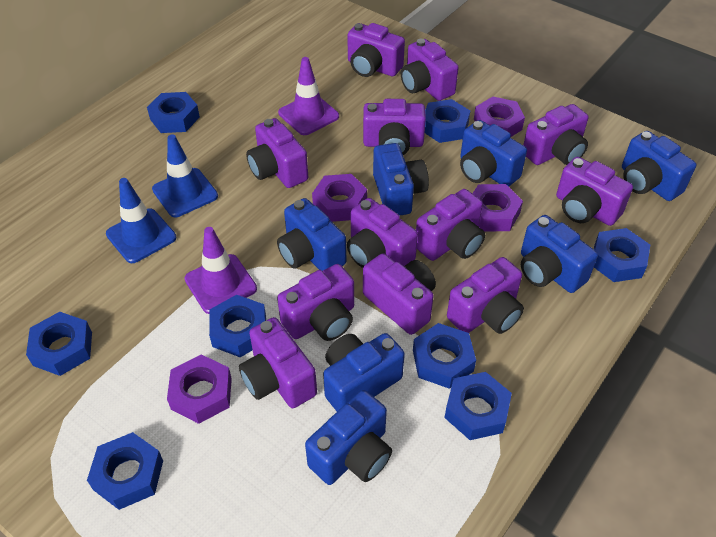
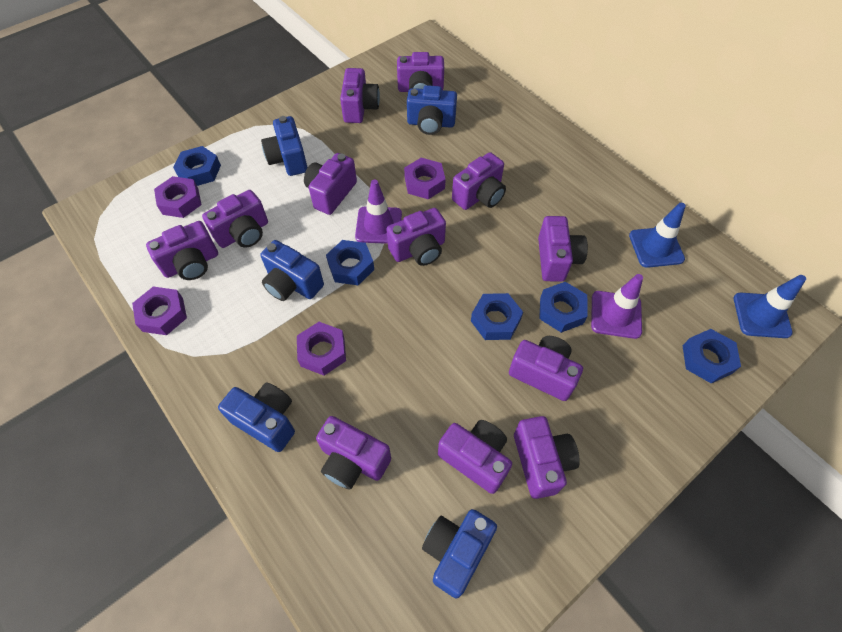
blue camera: [277,198,346,271] [305,390,392,485] [323,333,405,411] [373,143,429,216] [460,120,527,187] [521,215,598,293] [622,131,696,201] = 7 -> [218,383,295,452] [260,240,324,301] [261,116,308,176] [407,85,457,135] [422,509,497,598] = 5
blue nut: [26,312,92,376] [87,432,163,510] [147,92,200,133] [209,295,266,357] [413,323,476,389] [425,99,470,143] [444,372,512,440] [594,228,650,282] = 8 -> [173,146,221,186] [326,240,374,285] [471,293,523,340] [539,282,588,333] [683,329,741,383] = 5

